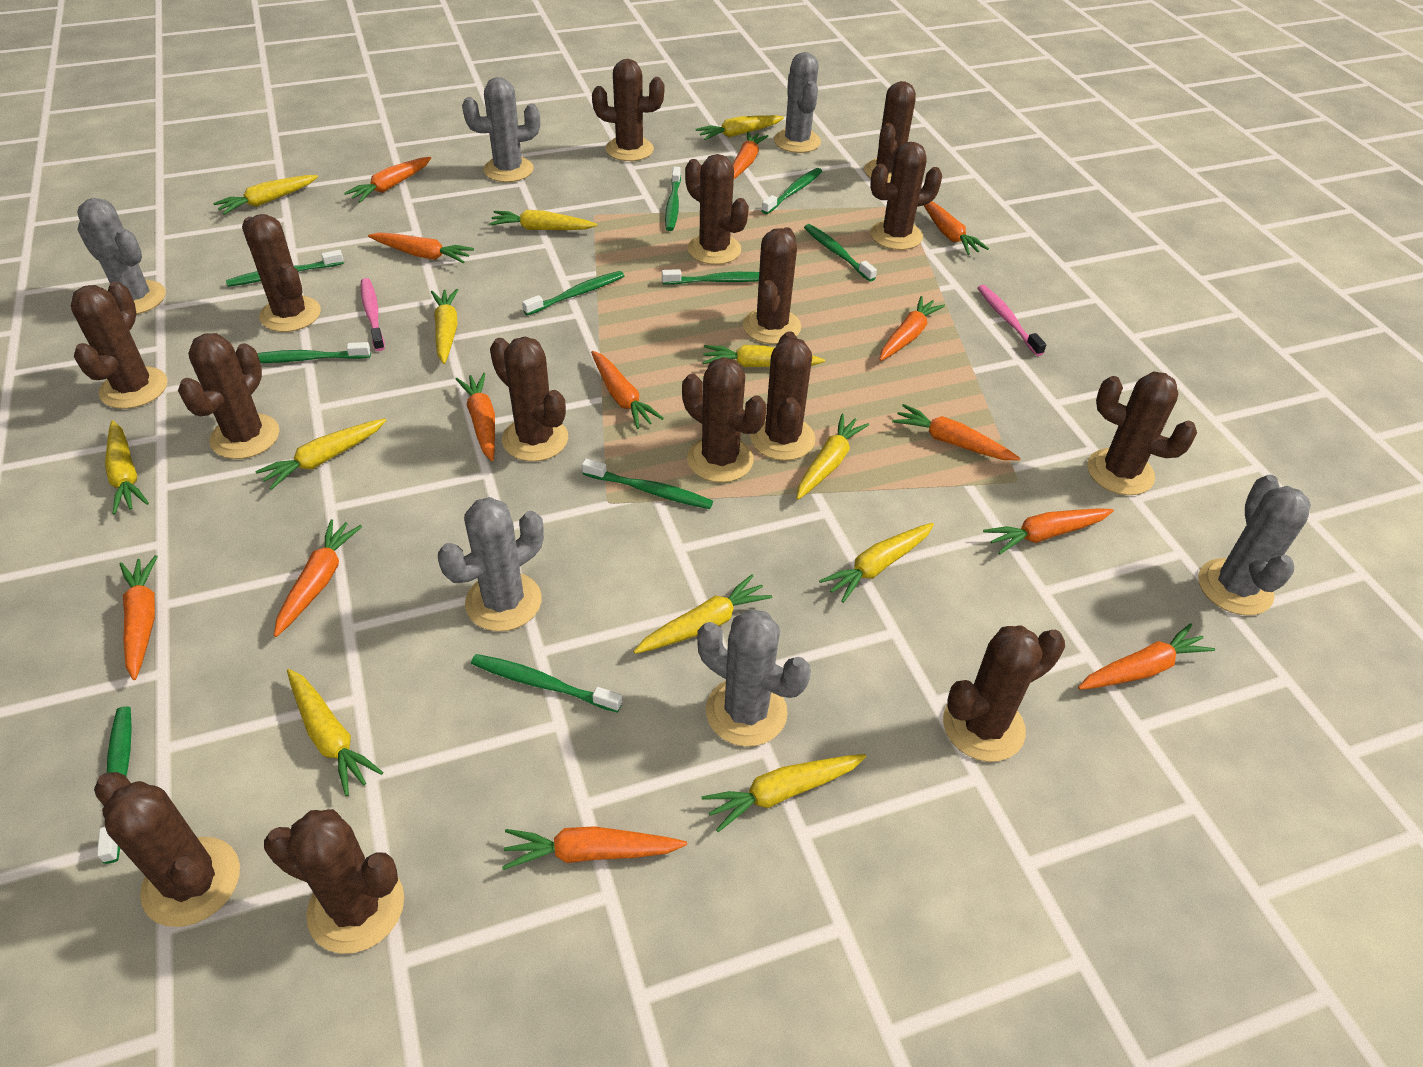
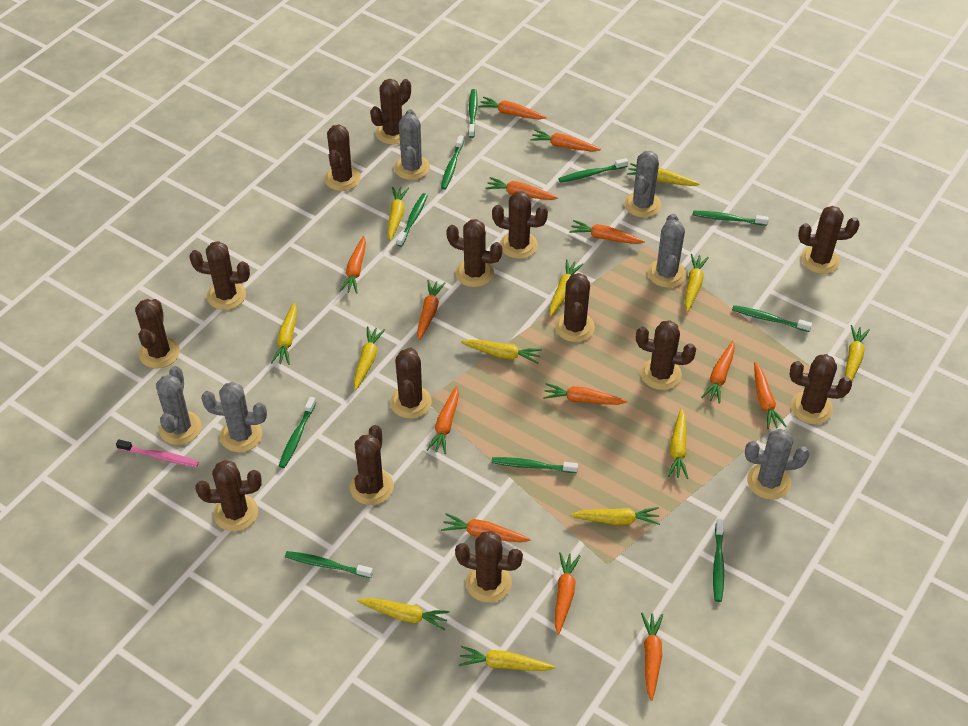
brown cactus: [71,281,167,409] [94,772,240,927] [178,333,279,459] [242,214,321,332] [264,809,404,954] [490,337,568,462] [592,59,664,161] [682,357,767,483] [685,154,749,265] [743,227,801,344] [750,331,816,461] [864,81,916,183] [870,142,942,250] [943,625,1065,762] [1087,372,1197,495] = 15 -> [135,299,180,369] [189,241,250,310] [195,460,262,531] [324,125,361,191] [350,425,394,505] [370,79,411,145] [390,348,432,419] [446,219,502,287] [455,531,523,603] [492,191,548,259] [555,273,595,342] [636,320,696,390] [789,354,852,424] [798,206,860,274] = 14
pink toothbrush: [361,278,385,351] [978,285,1047,356] = 2 -> [116,439,199,467] = 1

